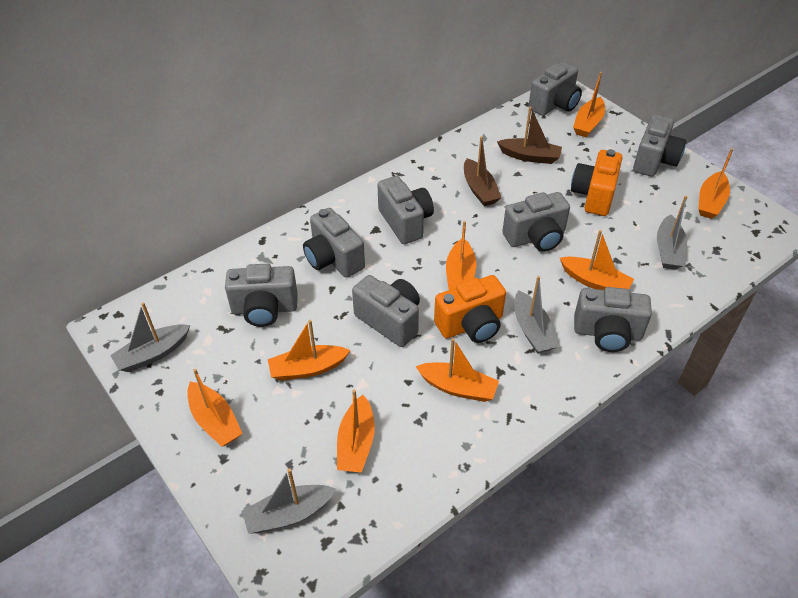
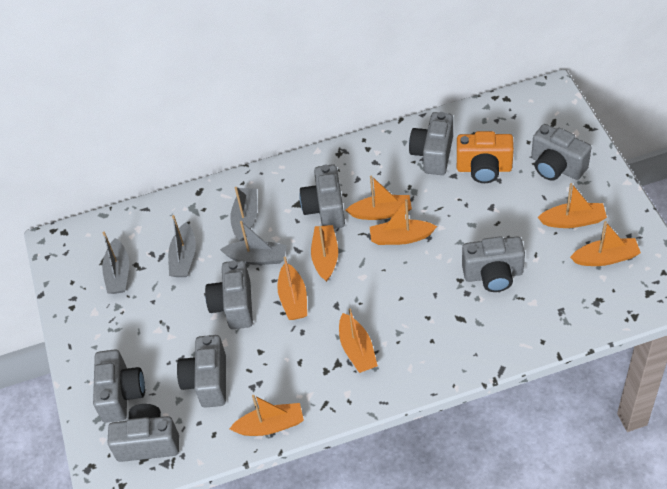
brown boat: [464,136,501,206] [497,107,562,164] = 2 -> none = 0
orange camera: [434,275,506,343] [571,149,622,216] = 2 -> [457,131,514,183] = 1

